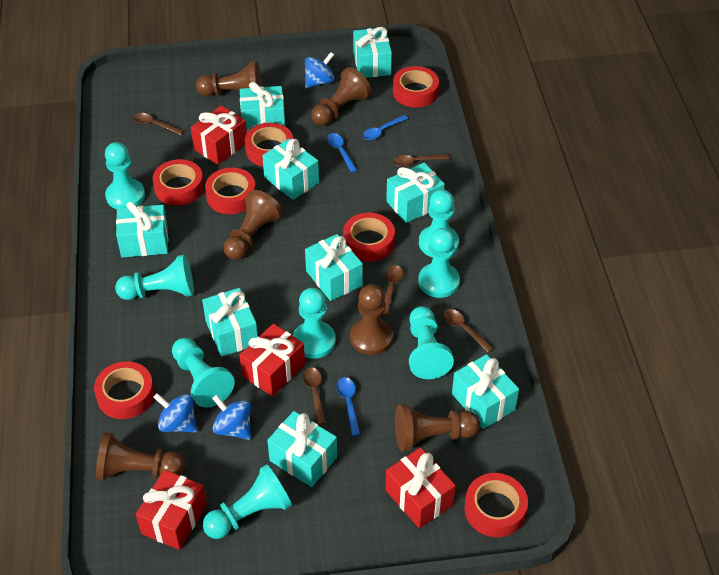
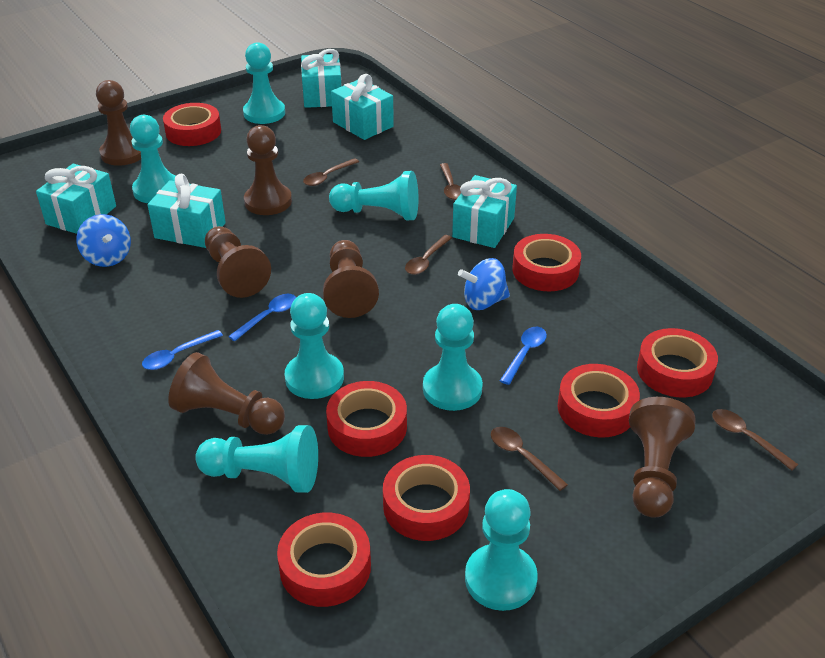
blue spinning top: [153,393,197,432] [212,395,251,440] [305,52,334,88] = 3 -> [76,214,131,267] [458,258,510,310] = 2
red gift: [136,470,207,550] [191,105,247,165] [239,324,305,396] [385,448,456,528] = 4 -> none = 0
turquoise gift: [116,201,168,257] [202,288,258,357] [240,82,285,132] [262,139,319,200] [267,411,337,487] [305,234,363,301] [353,27,392,78] [386,163,445,223] [452,354,519,429] = 9 -> [36,164,116,234] [147,174,226,248] [301,49,342,108] [331,74,394,140] [452,175,517,248] = 5
turquoise pawn: [105,142,145,209] [115,255,194,300] [172,338,235,408] [203,464,292,539] [293,288,336,359] [409,306,454,379] [418,228,460,298] [419,189,459,257] = 8 -> [130,115,176,203] [195,425,318,493] [243,42,285,124] [285,293,344,399] [329,171,419,220] [423,304,483,411] [465,489,538,611] = 7

